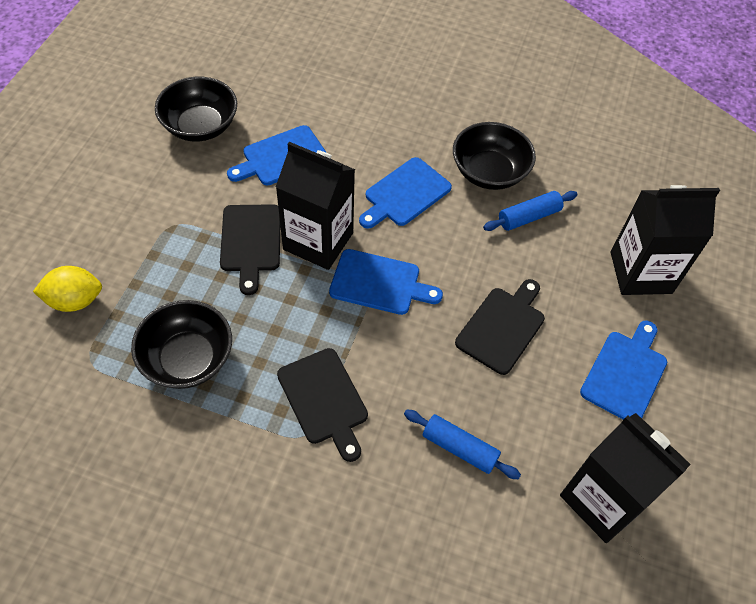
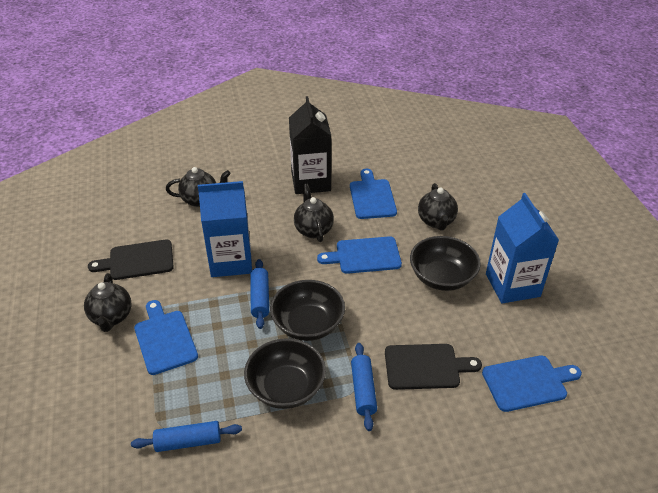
black carton: [276,142,355,270] [560,413,691,543] [611,185,720,295] = 3 -> [289,96,331,194] = 1
black cutting board: [220,204,280,295] [277,348,368,462] [455,279,545,375] = 3 -> [88,240,174,280] [385,344,482,390] = 2
black teapot: none = 0 -> [84,273,132,332] [166,167,231,207] [294,184,334,242] [418,183,458,231] = 4
blue carton: none = 0 -> [198,181,252,277] [486,193,559,303] = 2
blue rolling pin: [404,409,521,479] [483,191,578,231] = 2 -> [131,421,242,452] [250,259,269,329] [351,343,377,431] = 3
yellow lemon: [33,266,102,312] = 1 -> none = 0

